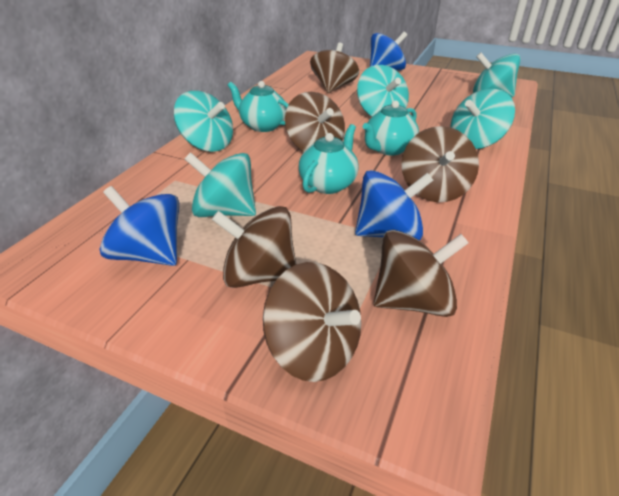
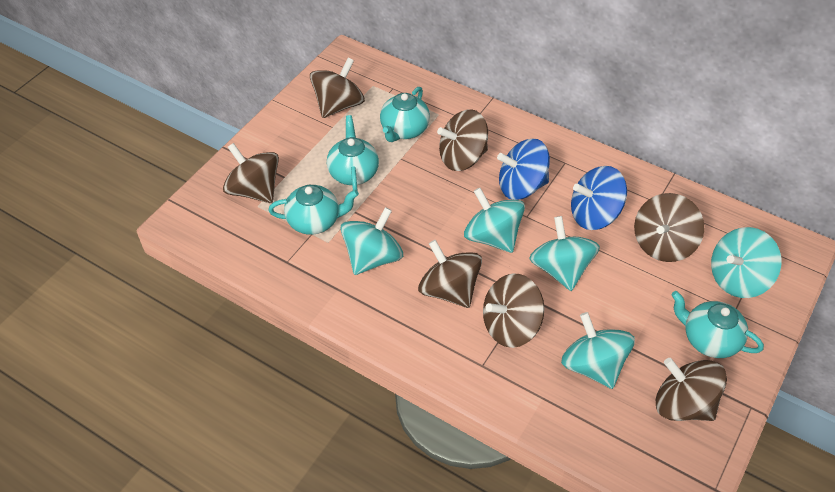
blue spinning top: [100,186,179,266] [355,170,434,240] [370,31,407,71] = 3 -> [497,139,550,200] [571,166,627,230] = 2
brown spinning top: [212,206,296,288] [263,262,361,382] [285,92,345,152] [310,43,359,93] [374,230,469,317] [401,126,479,202] = 6 -> [223,143,279,203] [310,58,365,118] [418,240,482,308] [437,109,488,171] [483,274,544,348] [634,193,704,262] [656,358,727,421] = 7
turquoise teapot: [228,81,289,132] [299,124,359,194] [363,100,419,155] = 3 -> [269,185,359,235] [327,115,379,191] [380,87,430,142] [671,291,764,358] = 4

